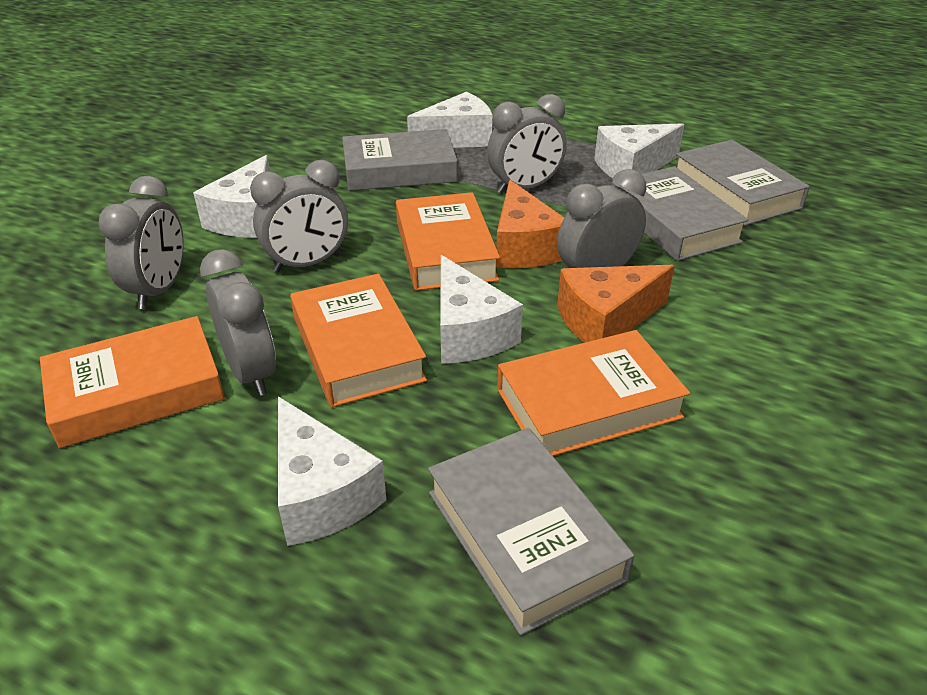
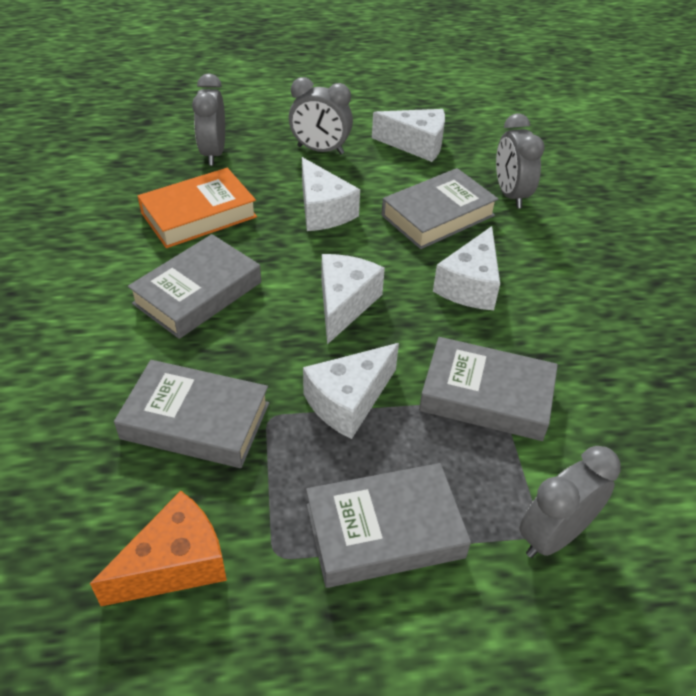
grey book: [342,129,457,191] [428,428,634,635] [612,166,749,261] [676,140,810,226] = 4 -> [114,360,269,468] [128,234,261,339] [306,463,471,588] [381,168,498,249] [419,337,558,441] = 5
grey clock: [98,176,184,309] [200,249,276,396] [250,160,348,273] [487,94,567,194] [557,169,647,268] = 5 -> [192,74,225,166] [289,77,353,154] [496,113,545,208] [520,446,621,558] = 4
orange book: [40,316,225,448] [290,274,427,407] [396,192,500,291] [497,330,690,456] = 4 -> [138,168,257,248] = 1
orange cheese: [496,180,564,268] [557,265,675,343] = 2 -> [90,491,227,606] = 1

